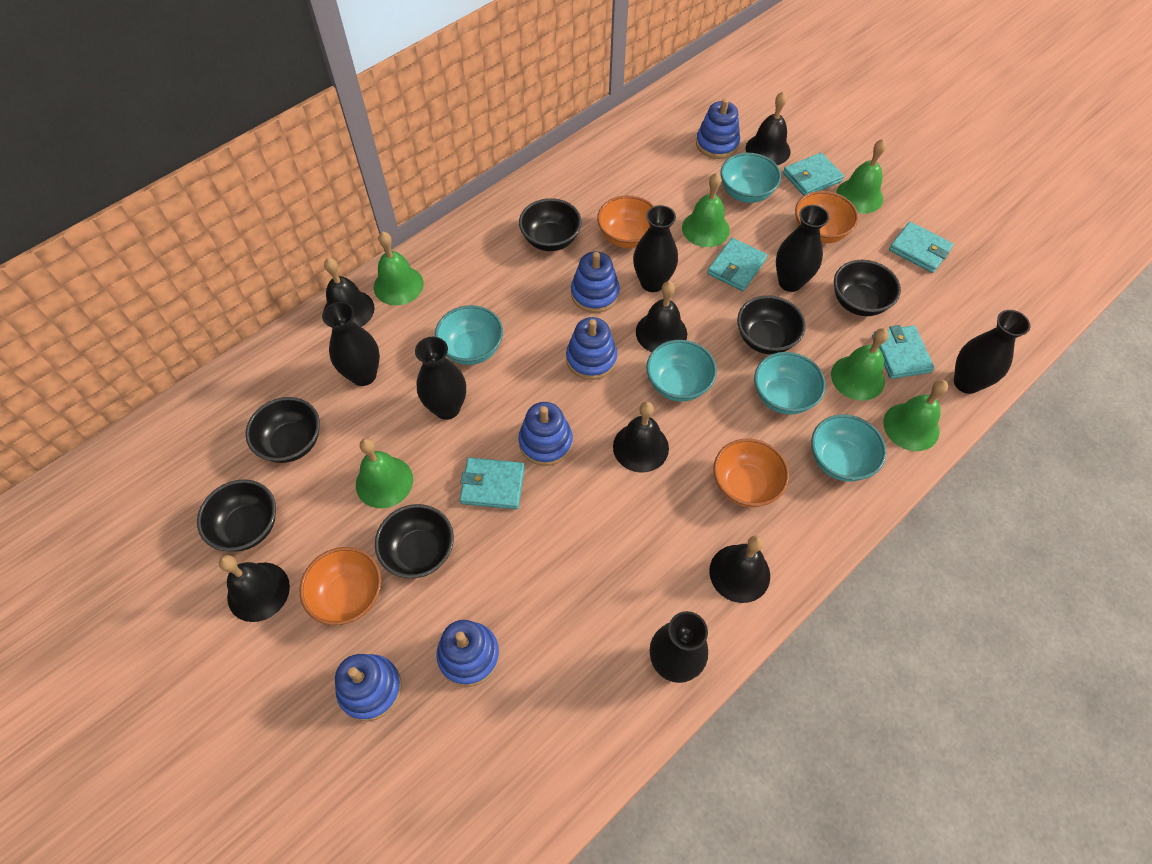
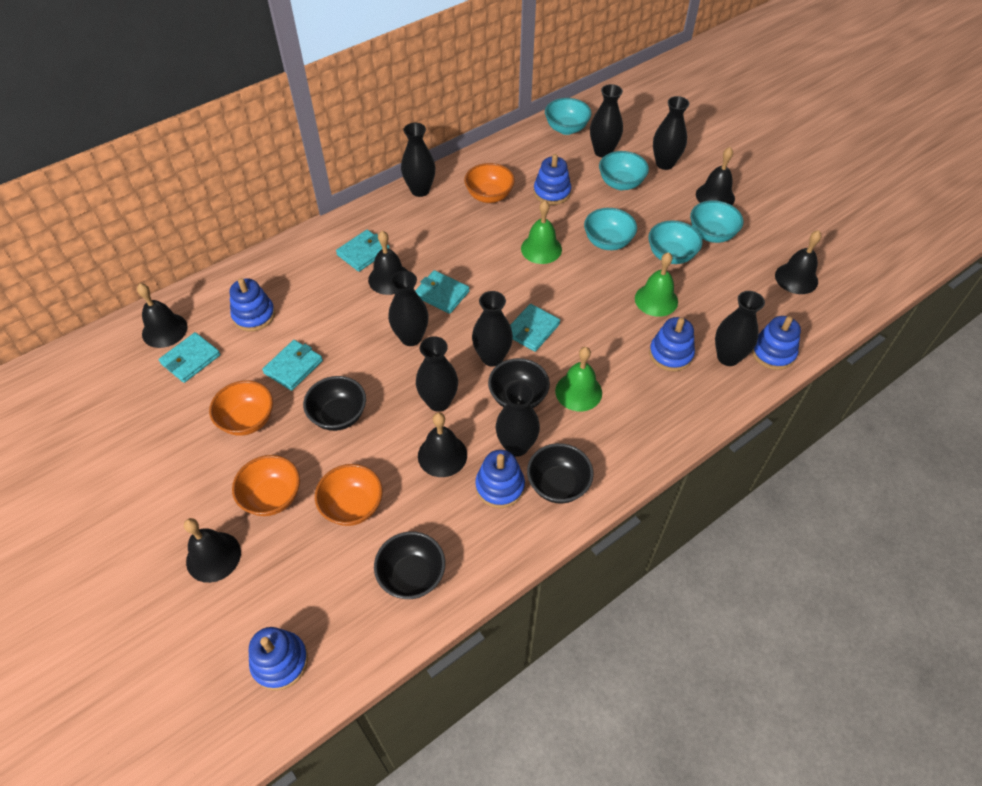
black bowl: [197,479,276,552] [245,397,320,463] [375,504,454,578] [519,198,582,251] [737,295,806,354] [834,260,901,316] = 6 -> [303,376,366,431] [374,532,445,599] [488,358,550,408] [527,443,594,504] = 4
black vase: [322,302,380,386] [415,337,466,420] [633,205,678,292] [650,611,708,683] [776,205,829,292] [954,310,1030,394] = 6 -> [388,271,429,346] [401,123,436,197] [416,336,458,412] [472,291,513,367] [496,382,540,457] [590,84,623,158] [653,96,690,170] [715,291,765,366] = 8
green bell: [356,438,413,508] [374,232,424,305] [682,173,730,247] [831,328,889,401] [836,139,887,214] [883,380,948,451] = 6 -> [521,200,562,264] [555,347,602,411] [635,252,678,317] = 3

